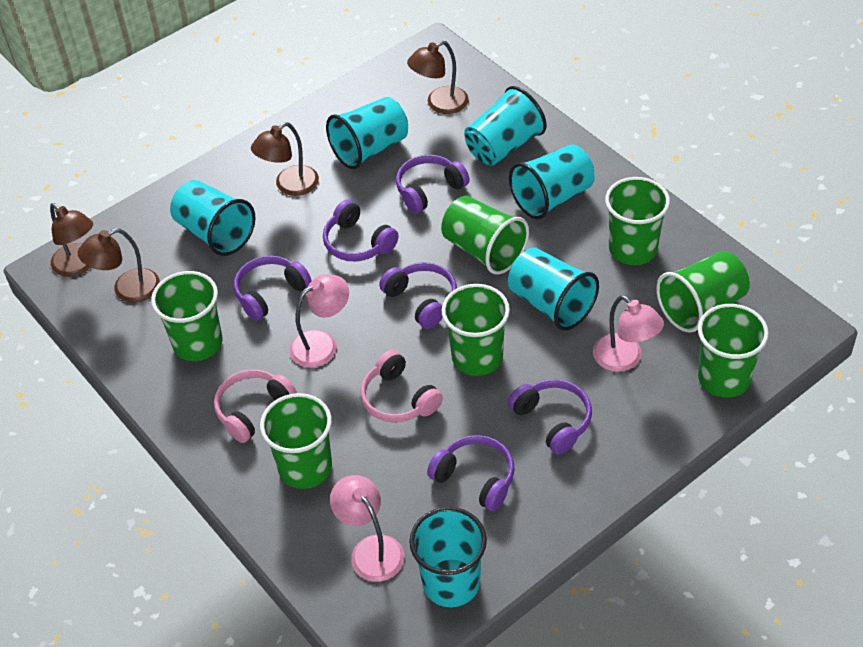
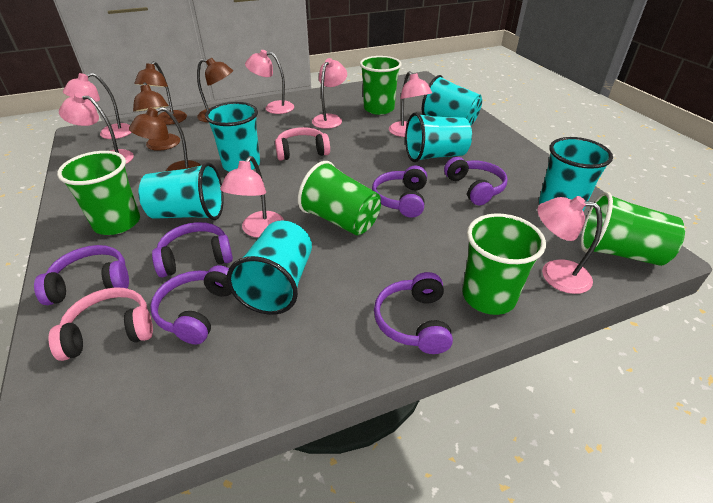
green cup: [151,271,223,361] [260,393,332,489] [441,196,529,274] [441,284,510,376] [605,177,670,265] [656,251,750,333] [698,304,769,397] = 7 -> [57,151,140,235] [298,161,381,235] [360,56,402,115] [462,213,546,315] [581,192,685,266] = 5
pink lamp: [289,274,349,368] [330,475,405,582] [593,295,664,372] = 3 -> [59,93,134,164] [63,73,132,139] [220,156,284,238] [245,50,294,114] [312,58,347,129] [389,71,432,137] [537,196,602,294] = 7

